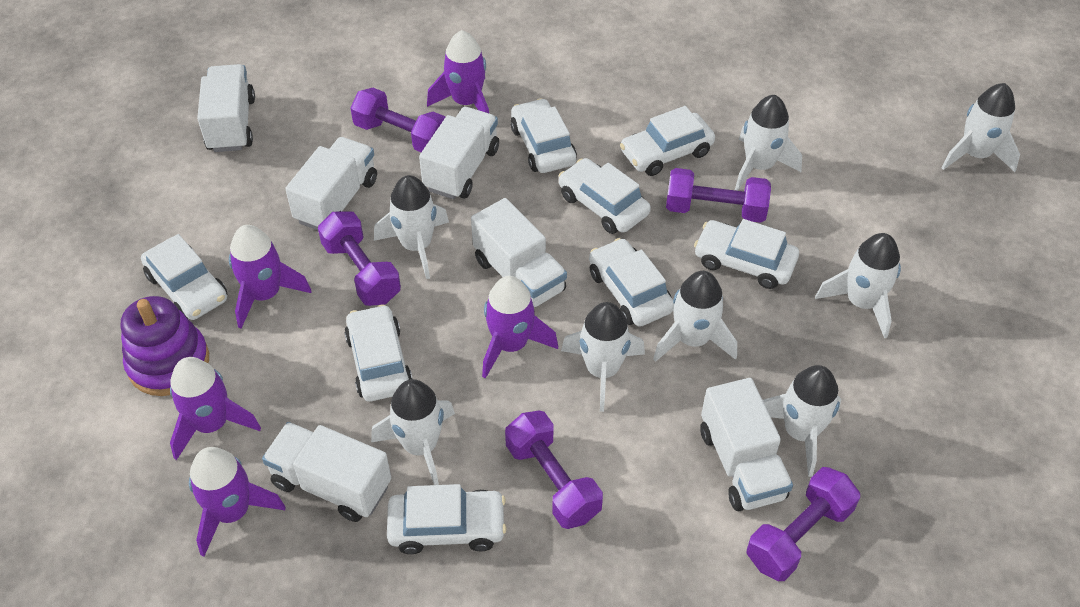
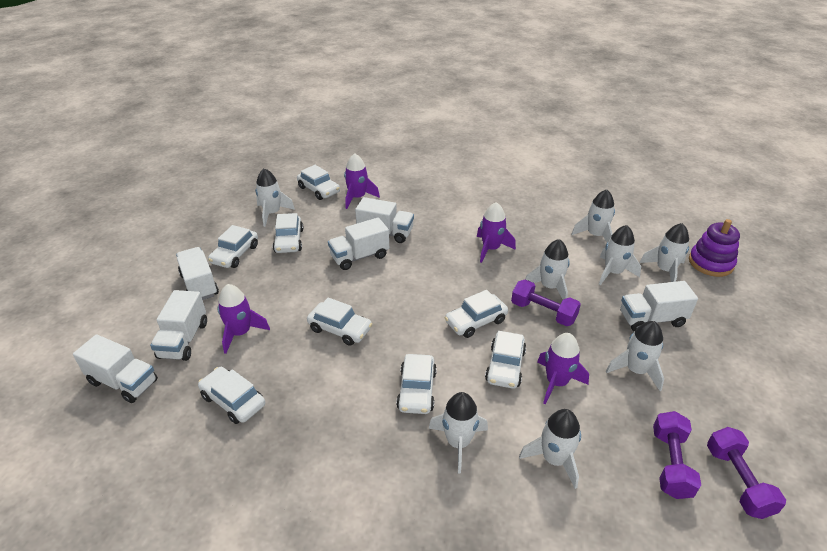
purple dumbbell: [318,211,401,306] [350,88,445,152] [505,411,603,529] [666,168,771,223] [746,467,860,581] = 5 -> [511,280,581,326] [653,411,701,499] [707,427,786,519] = 3
purple rocket: [170,357,261,460] [189,447,285,557] [229,225,311,329] [427,30,489,113] [482,276,558,379] = 5 -> [218,284,270,354] [344,153,380,209] [477,202,516,263] [537,333,589,405] = 4

